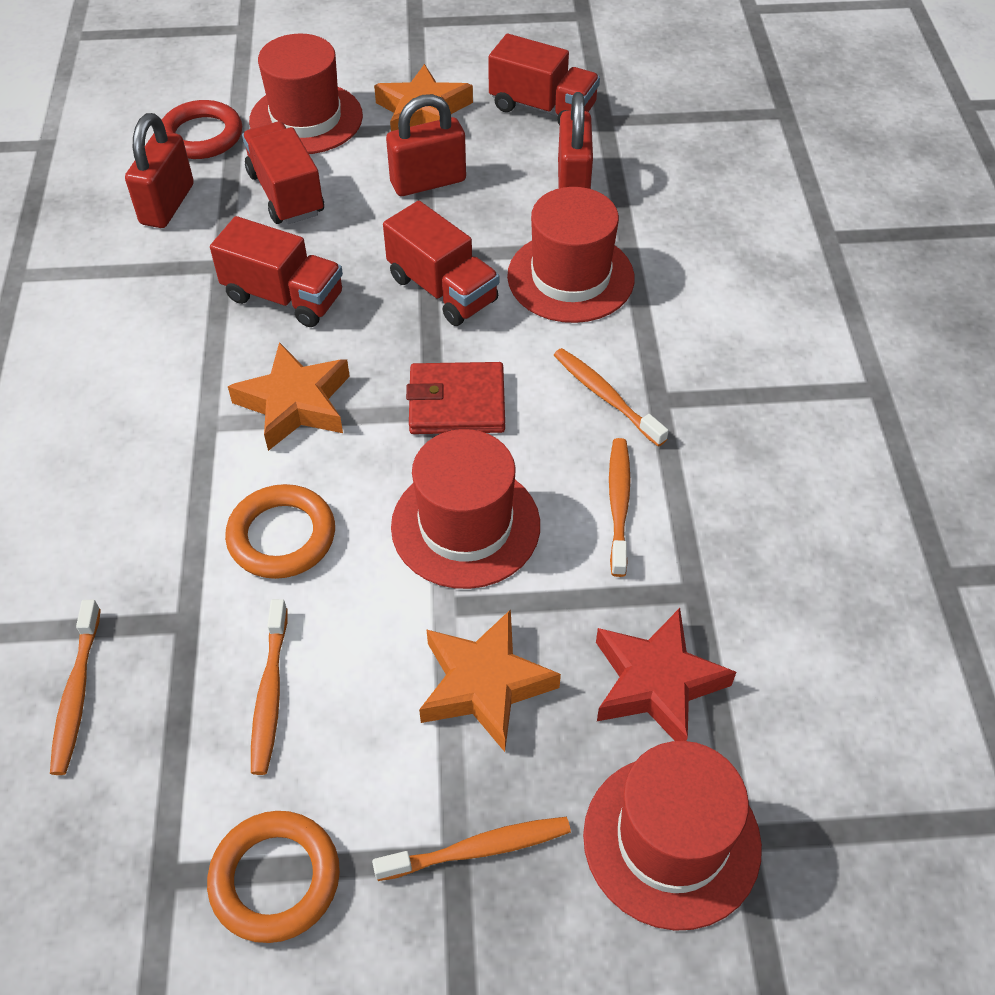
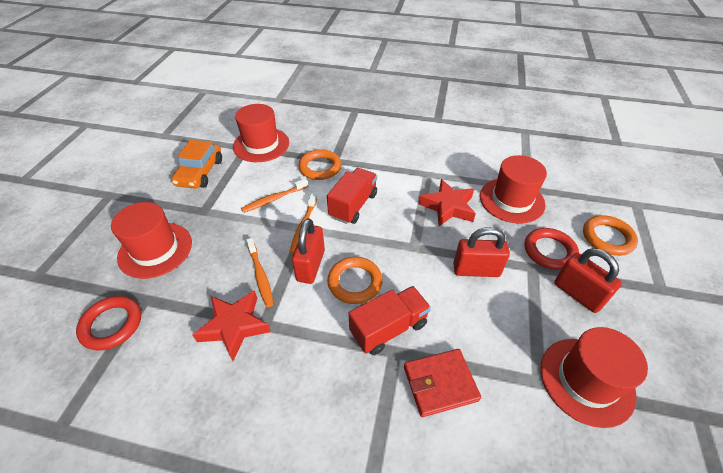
orange car: none = 0 -> [171,140,222,189] = 1
orange ring: [207,811,340,943] [225,484,335,579] = 2 -> [298,149,341,180] [327,257,383,304] [583,215,638,256] = 3
orange star: [228,342,350,451] [374,64,473,131] [419,609,561,752] = 3 -> none = 0
orange toothbrush: [50,600,101,775] [251,599,288,775] [372,817,571,881] [554,348,669,447] [609,438,631,577] = 5 -> [241,178,308,213] [246,238,274,307] [290,193,317,254] = 3
red ring: [162,100,242,159] = 1 -> [76,296,141,351] [524,228,579,270] = 2
red star: [596,608,736,741] = 1 -> [193,290,271,361] [419,179,476,226] = 2
red truck: [210,216,343,327] [242,122,324,224] [383,201,499,326] [488,34,600,125] = 4 -> [327,168,377,224] [349,286,431,355] = 2

